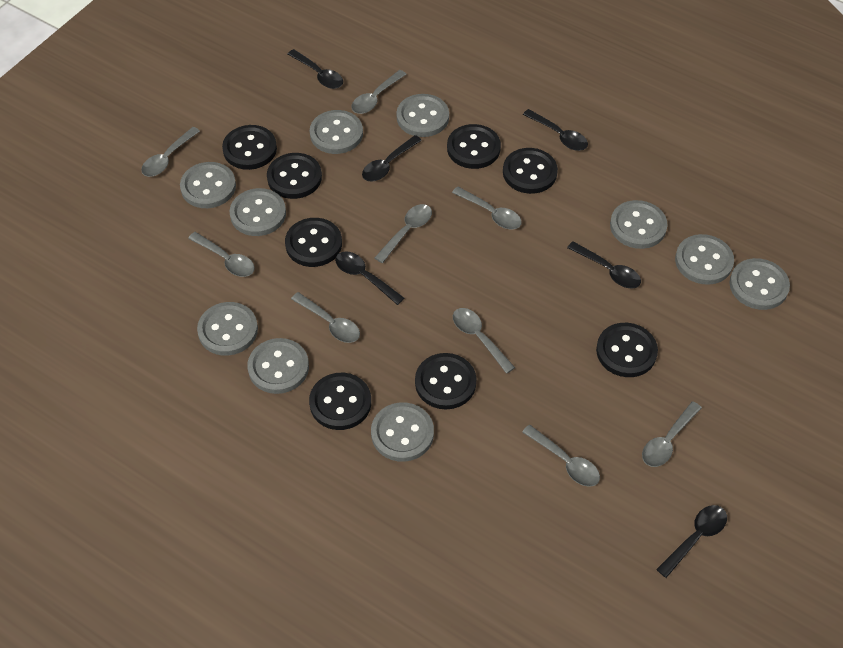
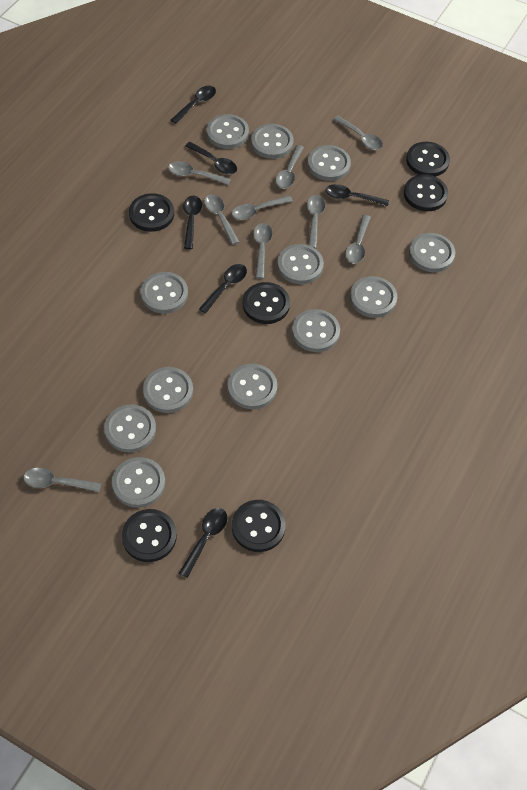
black button: [222,125,277,170] [267,153,322,199] [285,218,342,267] [309,373,371,430] [415,353,477,410] [447,124,501,169] [503,148,558,194] [596,323,658,377] = 8 -> [122,509,177,562] [129,193,174,232] [232,500,286,552] [243,282,290,324] [404,174,448,211] [406,142,450,177] = 6
grey button: [180,162,236,208] [197,302,258,356] [229,188,286,236] [247,338,309,394] [310,110,363,154] [371,402,434,462] [397,94,449,137] [610,200,667,249] [675,234,734,285] [729,258,790,310] = 10 -> [104,404,156,452] [112,457,165,508] [140,272,188,313] [143,367,193,413] [206,114,249,149] [227,364,277,409] [251,124,294,159] [277,244,324,284] [292,309,340,352] [307,145,351,181] [350,276,397,318] [409,233,455,272] = 12

